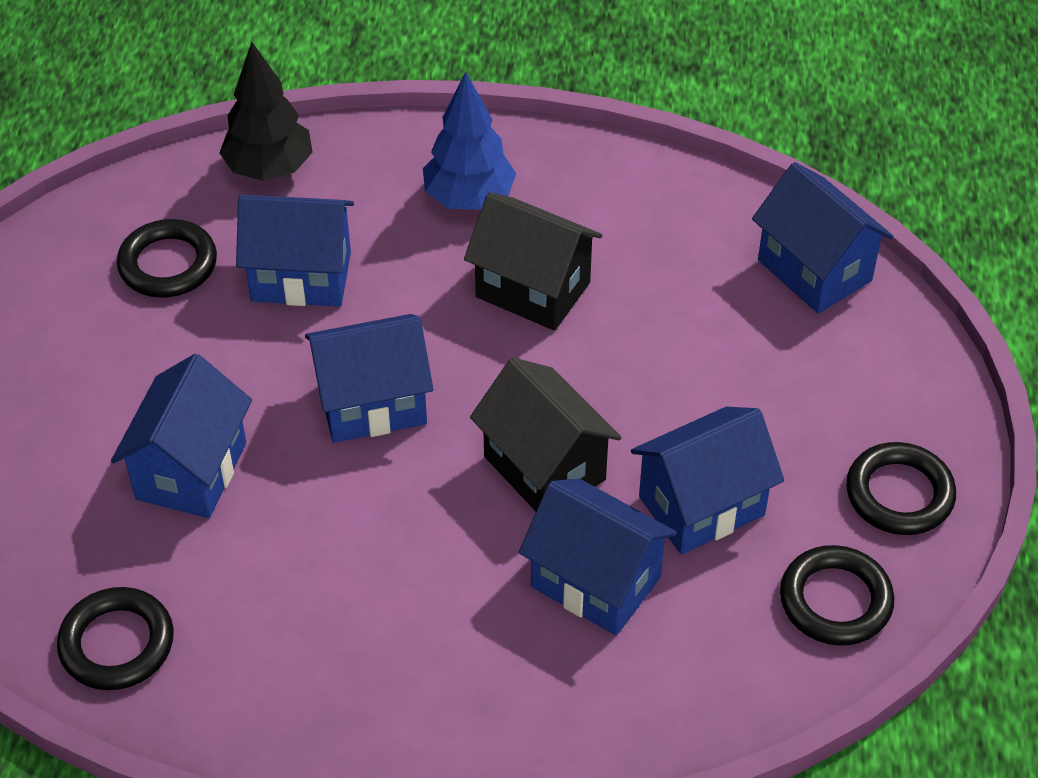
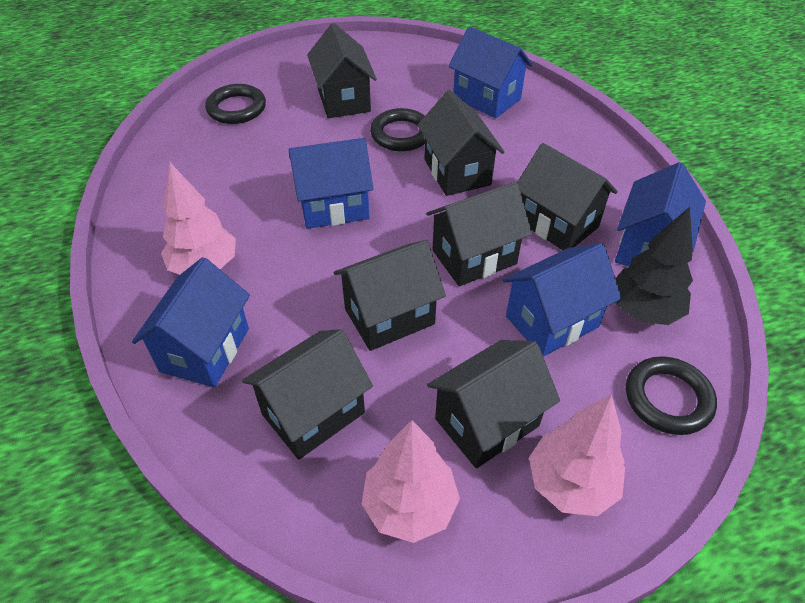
black house: [464,192,602,331] [470,358,622,511] = 2 -> [242,329,373,459] [307,23,377,118] [334,240,446,351] [418,90,504,196] [426,182,532,286] [427,340,560,468] [517,143,618,250] = 7
black ring: [57,587,174,690] [117,219,217,298] [780,545,894,646] [846,442,956,535] = 4 -> [205,84,266,124] [370,108,425,151] [626,356,717,435] = 3
blue house: [111,354,252,518] [236,194,354,307] [305,314,433,443] [519,479,677,635] [631,407,784,555] [752,162,893,314] = 6 -> [132,257,250,388] [289,138,374,229] [448,26,533,118] [503,243,621,357] [615,162,706,267] = 5
blue tree: [423,72,516,210] = 1 -> none = 0
pink tree: none = 0 -> [161,162,236,275] [362,420,460,543] [529,395,625,516] = 3

